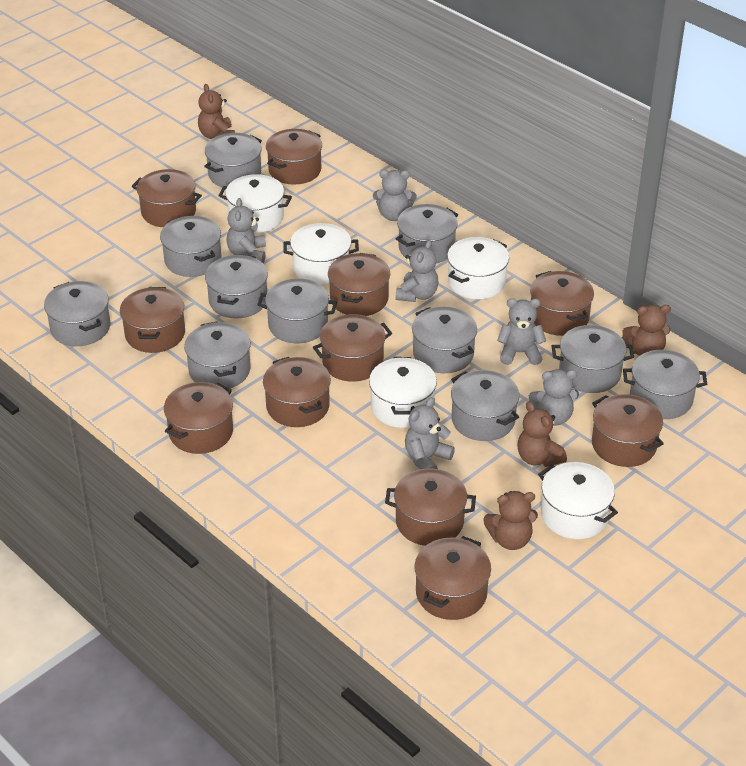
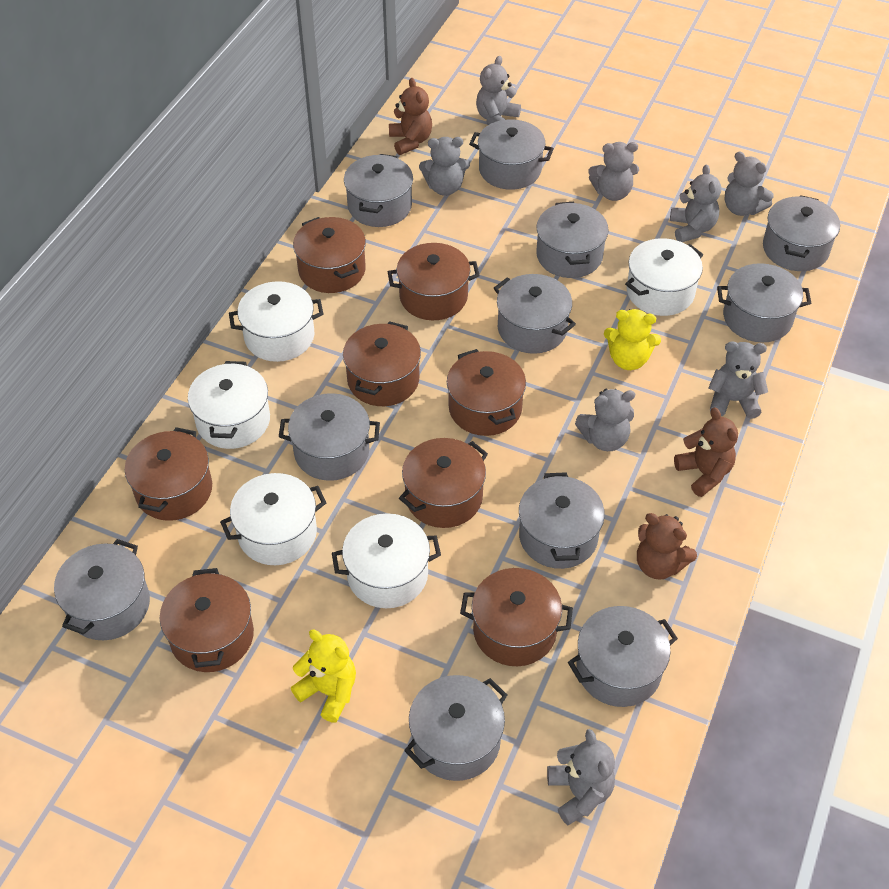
brown pot: [120,287,185,353] [132,169,202,227] [164,382,233,454] [263,357,331,427] [266,129,322,185] [313,314,392,382] [328,253,390,316] [385,469,476,546] [414,536,491,620] [530,271,594,336] [592,394,664,467] = 11 -> [125,427,212,521] [160,568,254,672] [293,217,366,293] [343,321,421,406] [388,243,480,320] [399,438,488,528] [447,349,526,436] [460,568,573,666] = 8
brown teddy bear: [198,84,235,139] [483,491,538,550] [517,402,567,467] [622,305,671,356] = 4 -> [389,78,432,155] [637,513,697,580] [674,407,738,497] = 3
grey teddy bear: [227,198,266,263] [373,170,417,221] [395,240,439,302] [405,397,455,469] [497,298,546,365] [529,369,579,426] = 6 -> [419,137,470,196] [476,56,521,125] [547,729,615,825] [575,389,635,451] [588,142,639,201] [670,164,721,242] [709,341,768,419] [724,151,773,216] = 8
yellow teddy bear: none = 0 -> [291,630,356,723] [604,309,661,370] = 2

